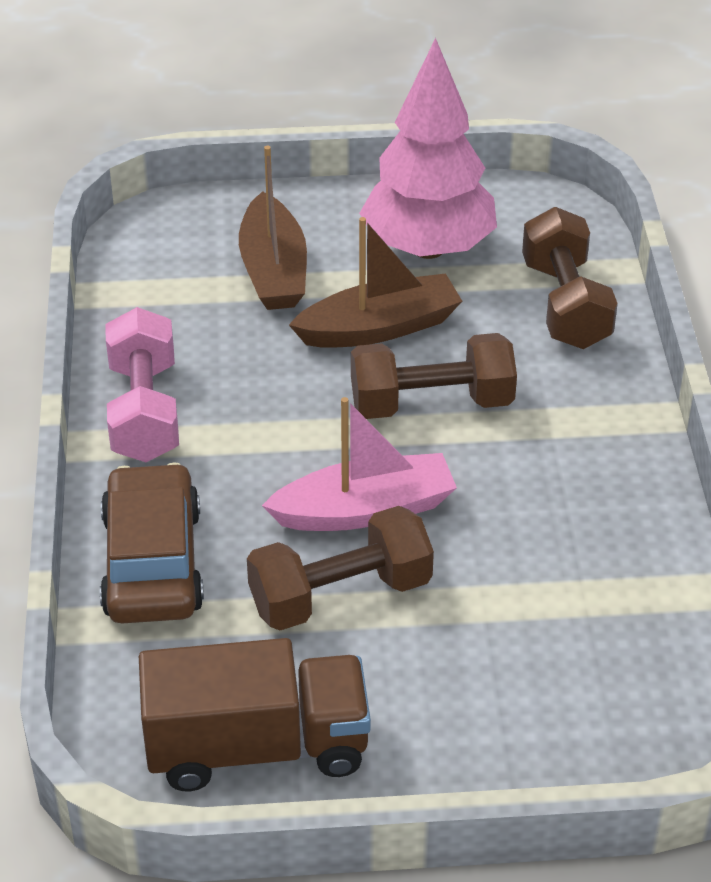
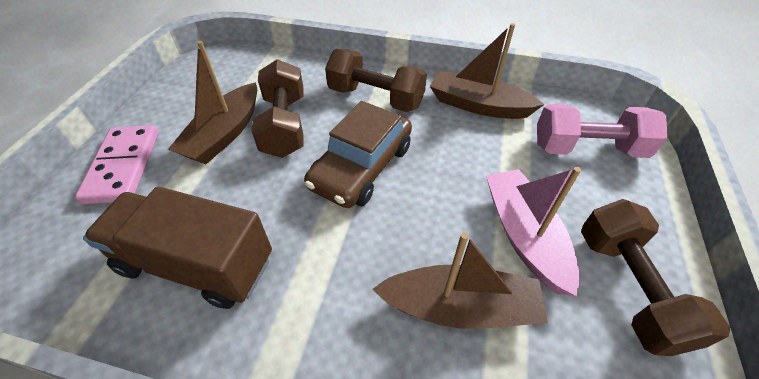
brown boat: [239,146,307,310] [289,217,462,348] = 2 -> [168,41,257,164] [372,232,548,329] [430,23,545,119] = 3
pink domino: none = 0 -> [75,125,159,204] = 1
pink tree: [359,38,497,259] = 1 -> none = 0

